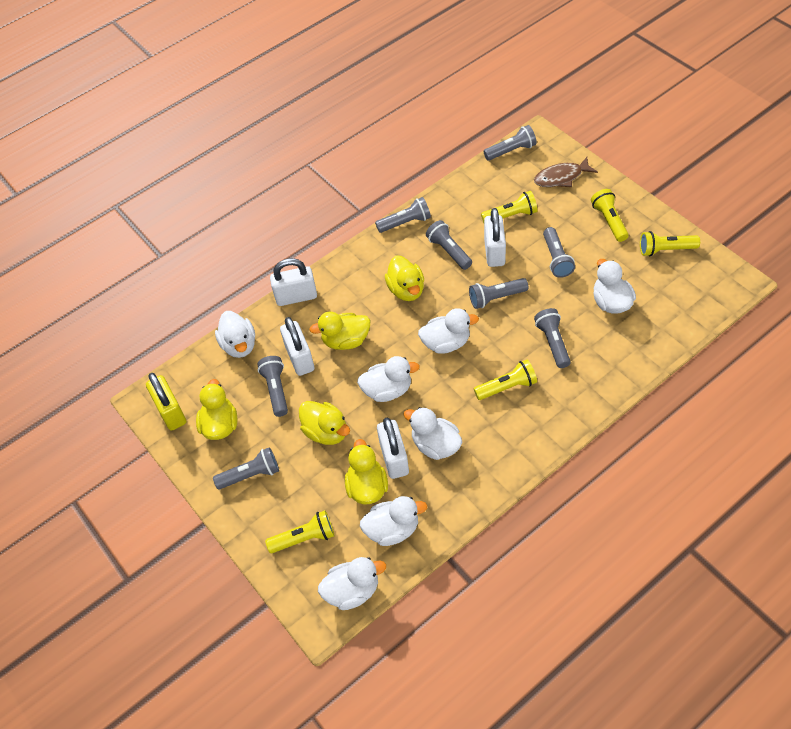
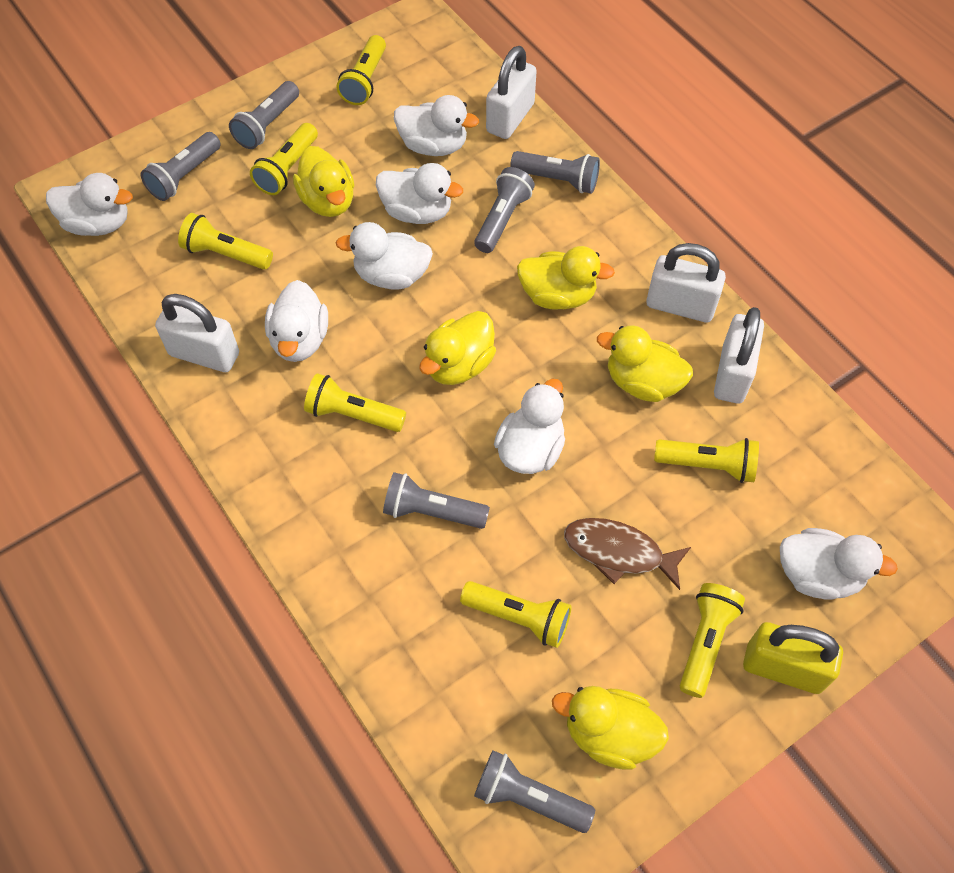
grey flashlight: [213,447,279,489] [257,356,288,417] [375,197,431,233] [426,220,472,270] [469,278,529,309] [483,125,537,161] [534,308,571,368] [543,227,575,278] = 8 -> [140,132,221,201] [229,81,299,149] [383,472,490,529] [474,167,535,253] [474,750,595,833] [510,151,600,193] = 6
yellow flashlight: [265,510,334,553] [474,360,537,400] [481,191,537,223] [591,189,629,242] [640,231,700,256] = 5 -> [178,213,273,270] [250,123,318,195] [304,373,406,432] [337,35,386,105] [460,581,572,648] [654,438,759,483] [680,583,745,698] = 7

